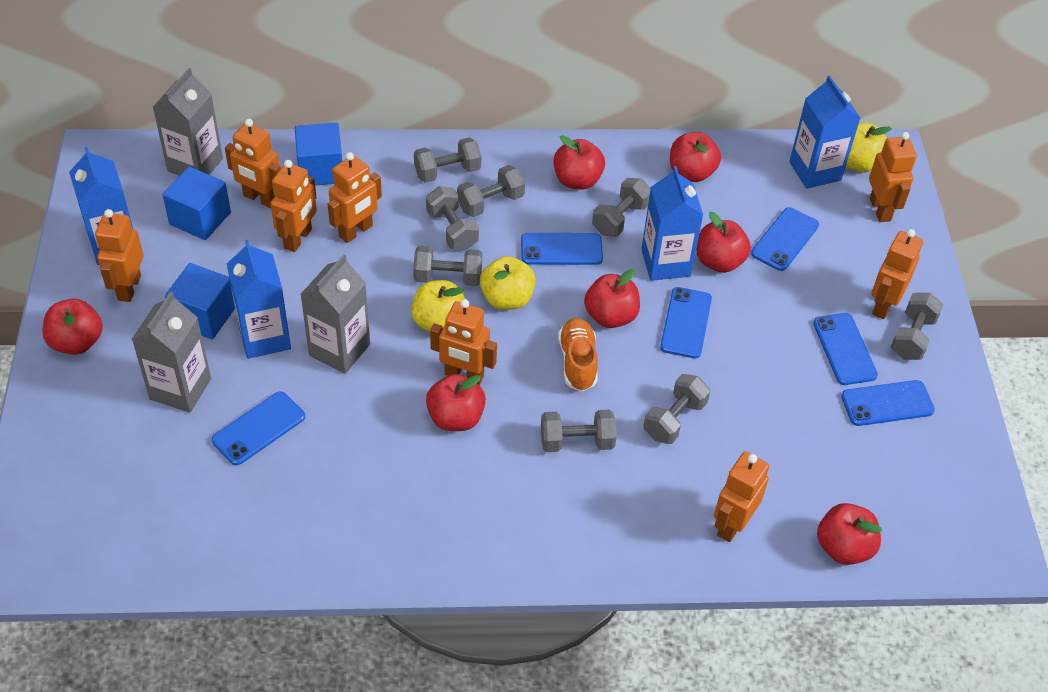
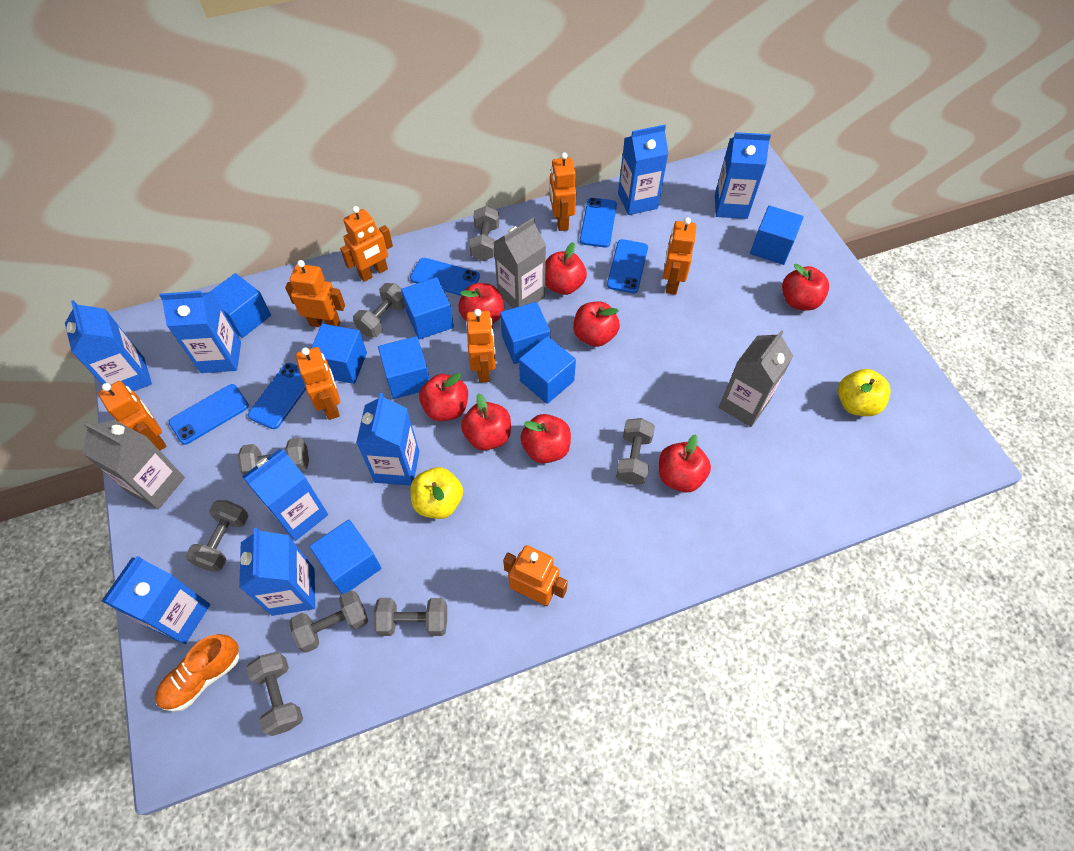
blue carton: [69,147,133,265] [227,240,291,359] [641,166,703,281] [789,75,860,189] = 4 -> [65,300,152,391] [102,556,210,644] [159,291,241,373] [239,528,315,616] [242,449,328,541] [356,393,419,486] [618,125,669,215] [715,132,771,219] = 8
blue cube: [162,167,231,240] [165,263,235,340] [295,123,342,185] = 3 -> [210,273,271,338] [309,520,381,594] [311,324,367,384] [378,336,430,399] [401,277,454,339] [500,302,550,364] [519,336,576,404] [750,205,804,265] = 8
blue phone: [212,391,305,465] [521,233,603,265] [660,287,712,359] [751,207,819,271] [813,313,878,385] [841,380,935,426] = 6 -> [169,384,249,445] [248,363,306,429] [410,258,480,296] [580,198,617,248] [607,239,648,293] = 5
red apple: [42,299,103,355] [426,374,486,431] [553,135,605,189] [584,269,640,328] [670,132,721,182] [696,212,751,273] [817,503,882,565] = 7 -> [419,373,468,421] [458,283,504,323] [461,393,511,451] [520,414,571,463] [545,242,587,295] [573,301,620,347] [659,434,711,492] [782,264,829,311] = 8
yellow apple: [411,280,465,332] [480,256,535,310] [846,123,892,172] = 3 -> [411,467,463,519] [838,369,891,416] = 2

